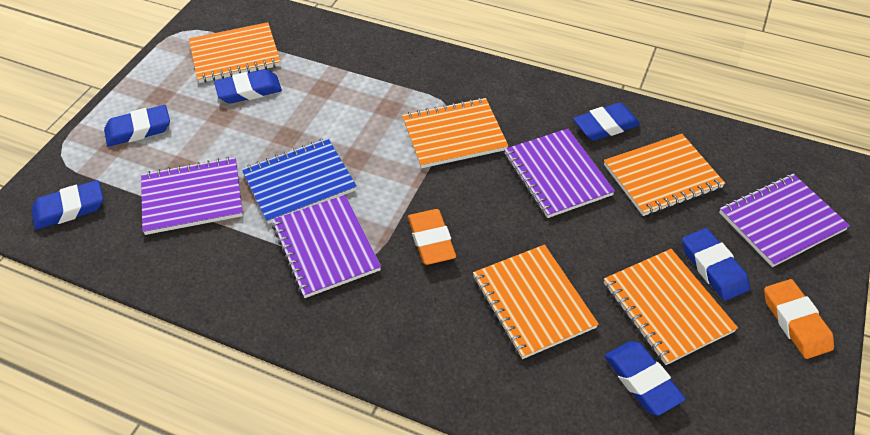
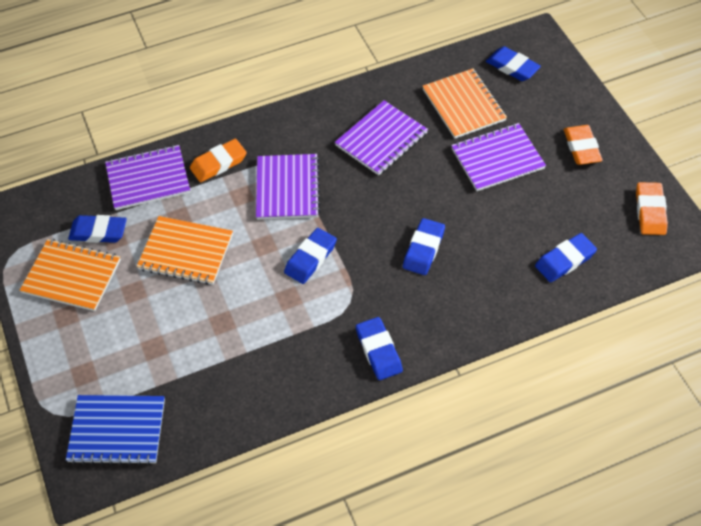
orange eraser: [408,209,456,265] [764,279,834,359] = 2 -> [190,139,247,182] [564,125,603,165] [636,182,668,235] = 3
orange notebook: [189,22,281,83] [402,98,508,168] [473,245,599,359] [604,134,725,216] [604,249,738,365] = 5 -> [20,239,121,311] [137,216,233,285] [422,68,507,138] = 3

